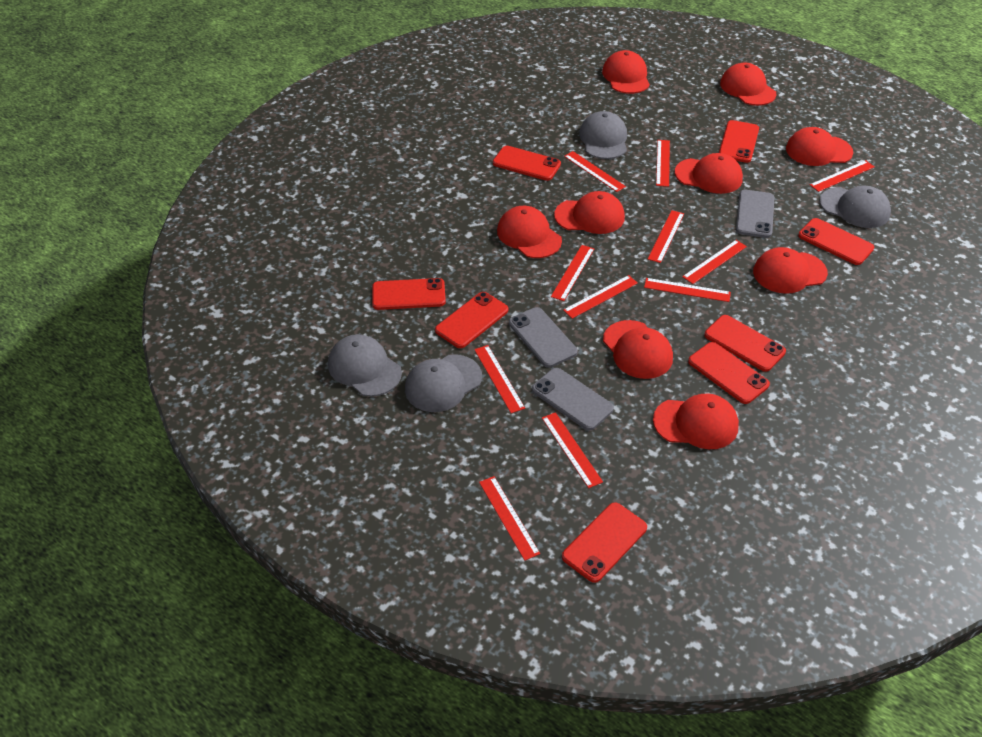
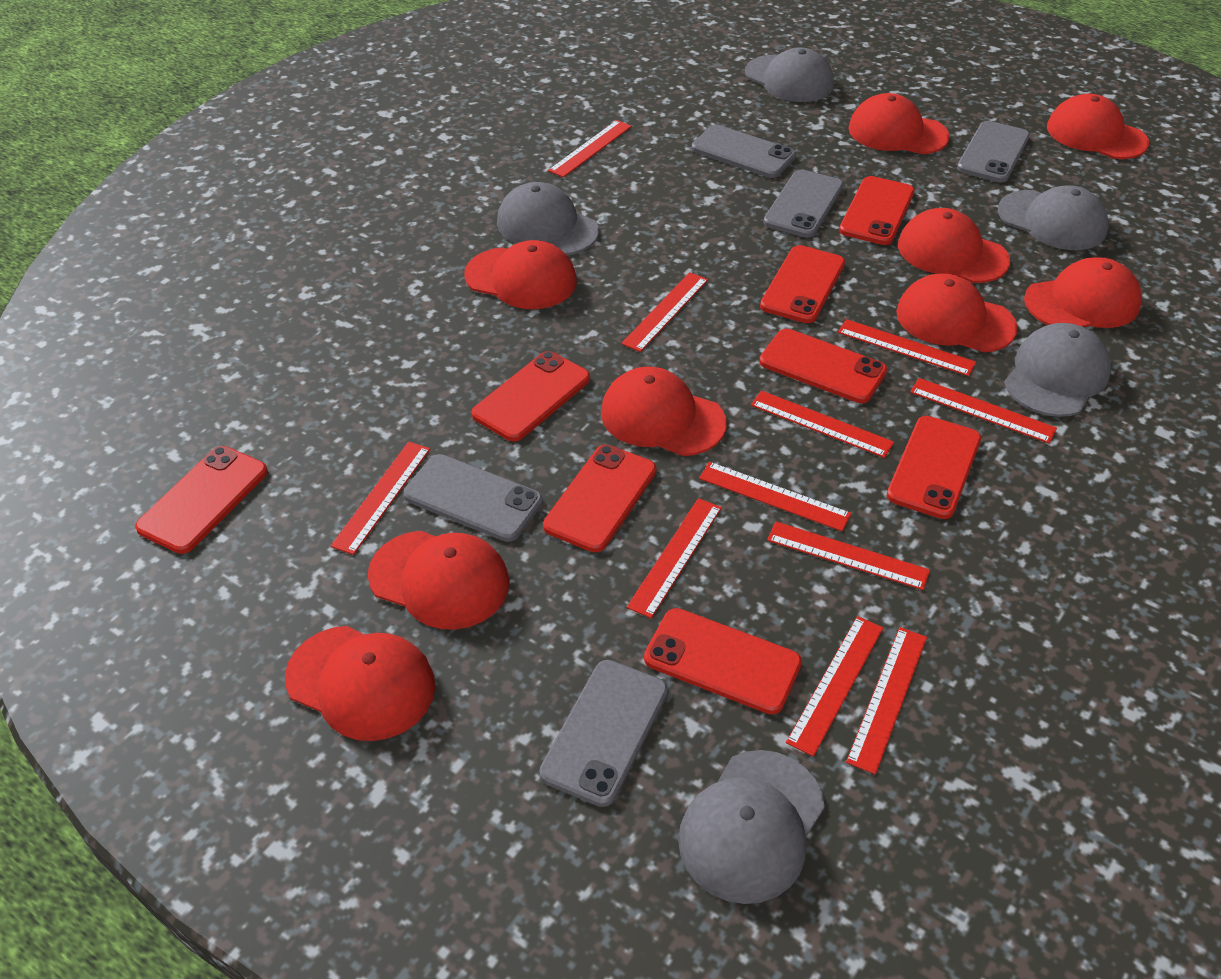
grey cap: [328,334,402,397] [405,354,482,412] [579,111,627,159] [819,185,891,228] = 4 -> [497,182,599,255] [678,750,825,904] [745,47,834,102] [998,185,1108,250] [1004,323,1111,417] = 5
grey phone: [509,307,578,368] [532,368,614,430] [736,190,775,238] = 3 -> [403,454,543,542] [539,660,668,807] [692,125,796,178] [763,170,844,238] [957,121,1030,182] = 5

